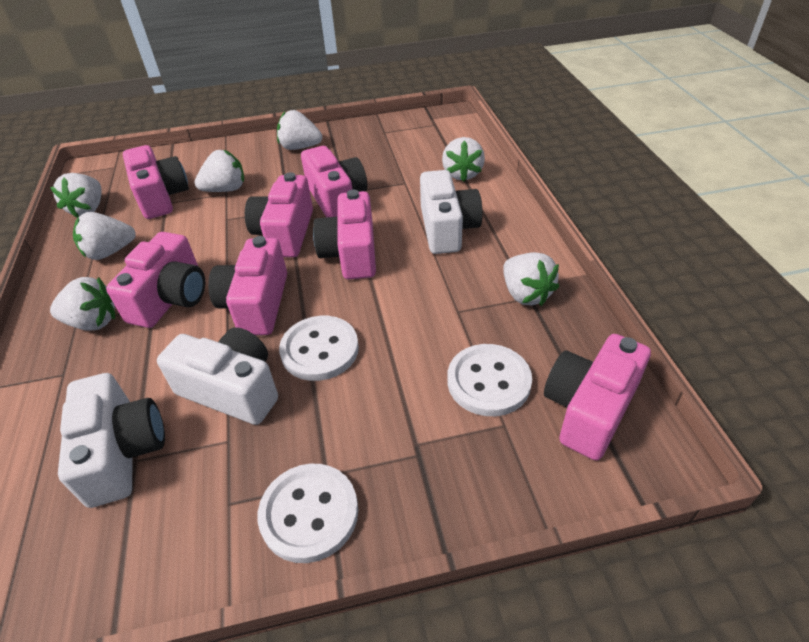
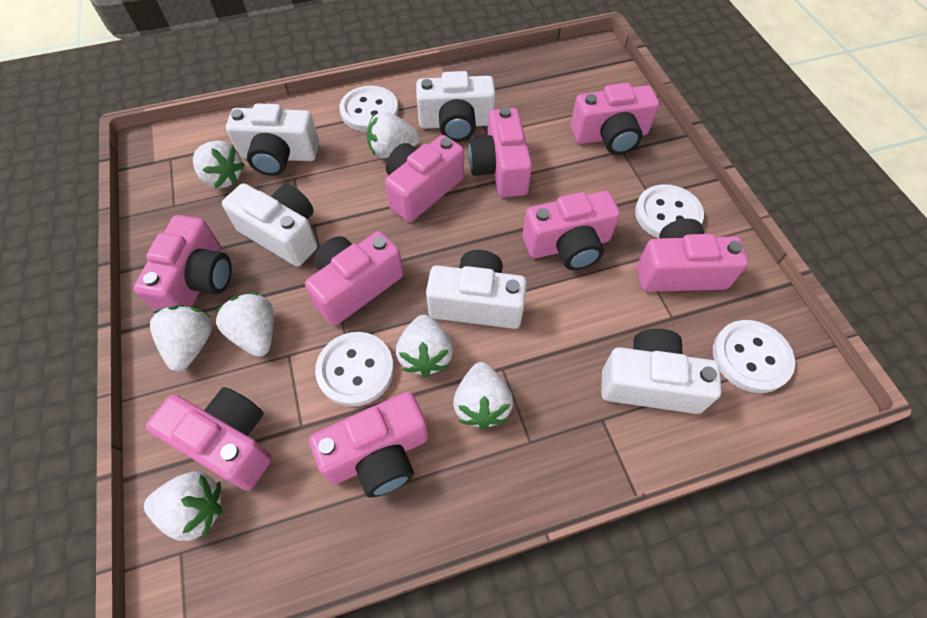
pink camera: [106,232,205,328] [123,145,189,219] [208,236,287,335] [245,172,313,257] [301,146,367,217] [313,190,376,279] [544,334,651,460] = 7 -> [133,215,232,311] [146,387,272,490] [305,231,403,326] [309,392,428,498] [385,135,464,222] [468,107,532,197] [522,191,620,270] [571,83,659,155] [637,219,748,292] = 9
white button: [258,464,358,563] [279,316,359,381] [447,344,532,416] = 3 -> [315,332,394,407] [339,85,398,132] [635,184,704,238] [713,320,795,393] = 4
white camera: [58,373,165,508] [157,327,278,425] [420,170,482,254] = 3 -> [222,183,317,267] [226,103,319,176] [416,71,496,142] [426,250,527,329] [601,329,721,414] = 5

